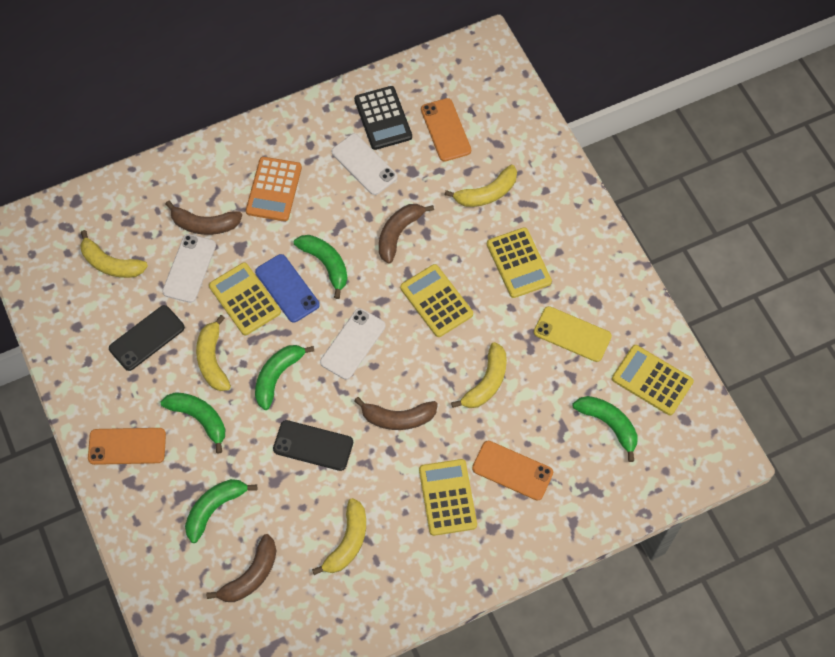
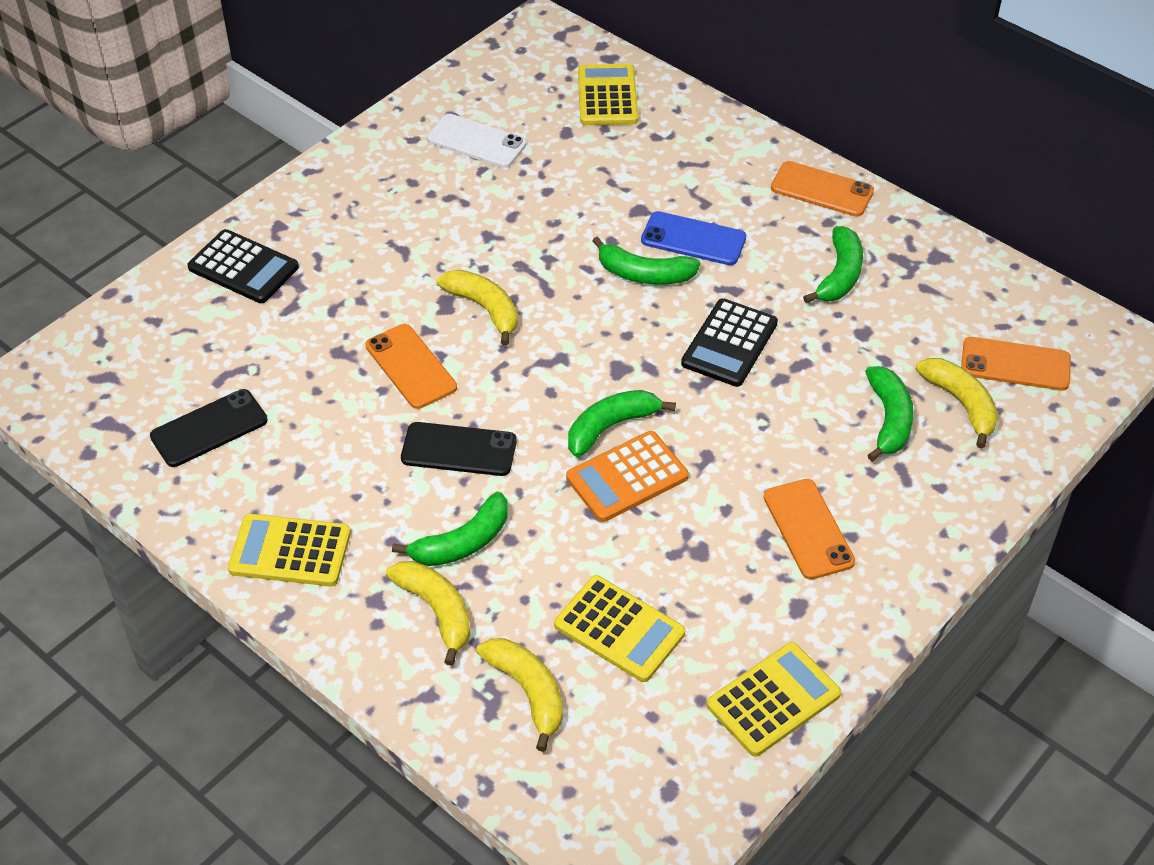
black calculator: [354,86,412,150] = 1 -> [187,229,299,303] [681,298,778,387] = 2
brown banana: [165,200,242,235] [206,534,277,602] [354,397,438,430] [379,204,434,264] = 4 -> none = 0
orange phone: [88,428,166,465] [421,98,471,162] [472,441,553,501] = 3 -> [366,324,457,409] [764,479,855,580] [771,161,874,217] [961,337,1071,391] = 4
white phone: [162,234,216,303] [320,308,386,380] [331,134,398,195] = 3 -> [427,114,526,168] = 1
yellow banana: [80,230,148,278] [196,315,231,391] [312,498,366,575] [445,165,517,207] [451,342,507,408] = 5 -> [386,561,470,666] [437,270,518,345] [476,638,563,752] [915,358,998,449] = 4
yellow calculator: [209,262,281,335] [400,264,473,337] [419,459,477,536] [487,227,552,298] [612,345,694,415] = 5 -> [228,514,351,586] [554,575,685,682] [578,64,638,125] [707,642,841,757] = 4
yellow phone: [534,306,612,362] = 1 -> none = 0

